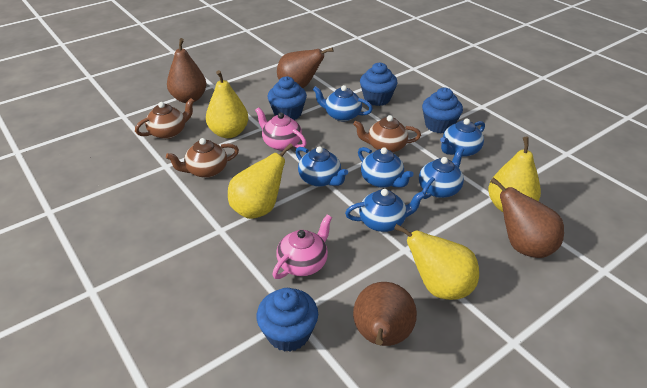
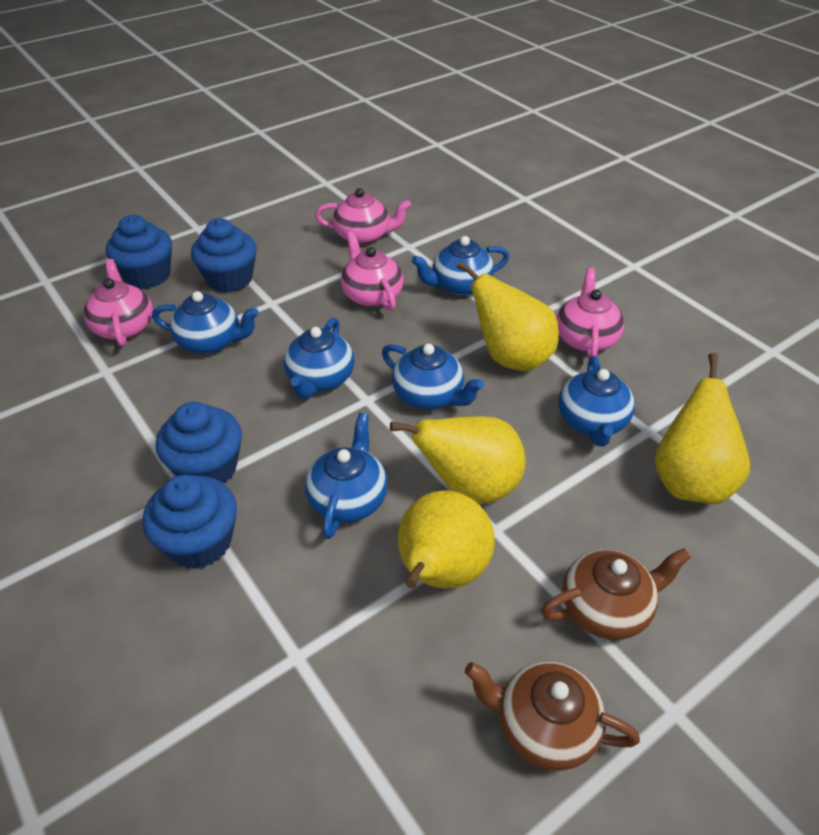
brown pear: [167,38,207,103] [277,48,333,88] [353,282,417,346] [490,177,564,258] = 4 -> none = 0
brown teapot: [135,98,194,139] [166,138,239,178] [353,115,421,153] = 3 -> [465,661,640,770] [541,548,691,640] = 2
pink teapot: [255,107,307,151] [272,215,332,279] = 2 -> [84,259,153,347] [315,188,411,245] [341,232,404,311] [557,268,624,359] = 4

